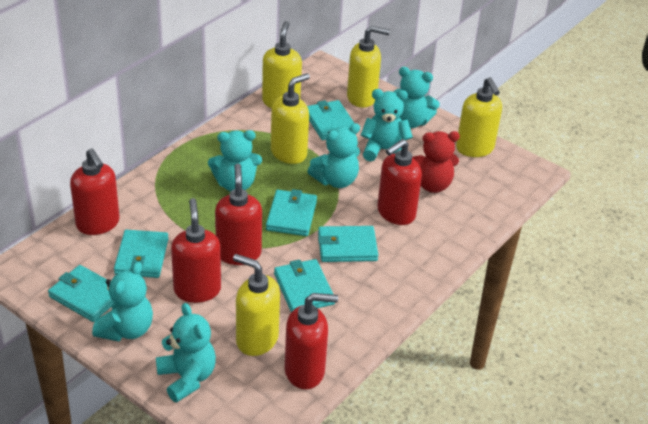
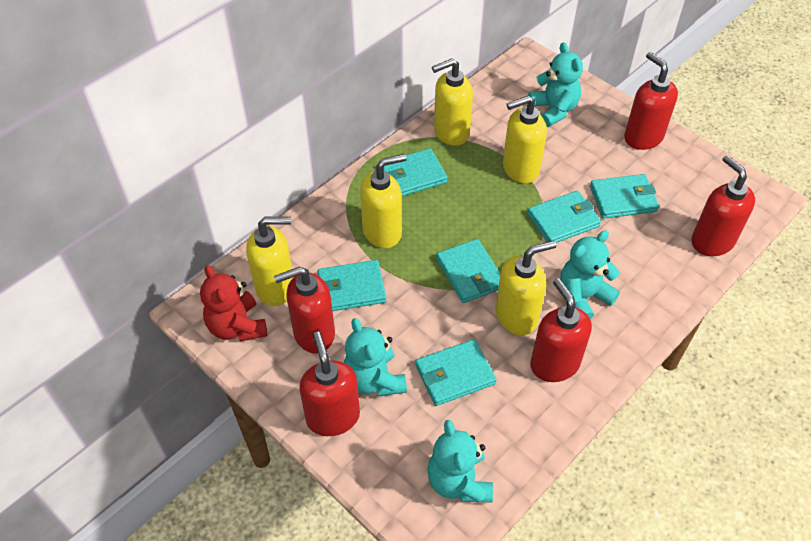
turquoise teddy bear: [92,262,153,342] [156,303,216,403] [208,130,262,192] [307,123,360,188] [361,89,413,161] [393,67,440,128] = 6 -> [344,318,407,396] [427,420,493,502] [528,42,583,127] [560,230,620,320] = 4

